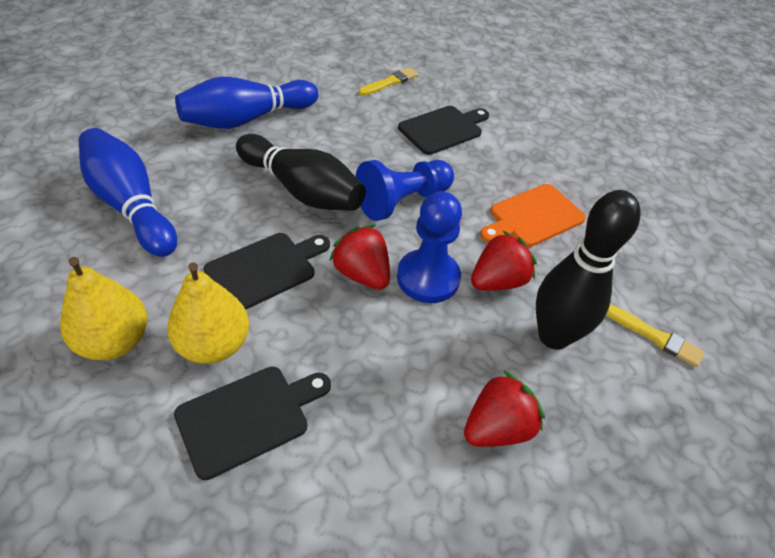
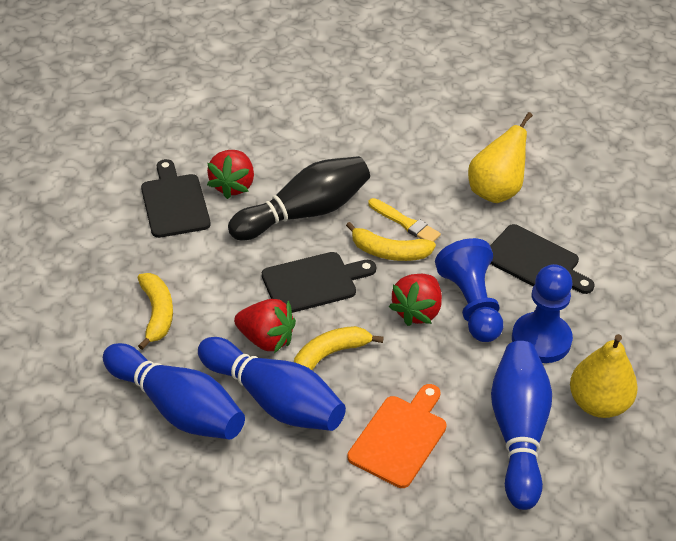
black bowling pin: [236,134,366,211] [536,190,641,350] = 2 -> [228,156,370,240] = 1
blue bowling pin: [79,128,177,257] [175,77,318,129] = 2 -> [103,343,245,440] [198,337,346,431] [491,341,552,510] = 3
yellow banana: none = 0 -> [138,273,173,350] [294,326,384,370] [346,222,436,261] = 3
yellow brush: [359,67,418,96] [606,304,705,367] = 2 -> [368,198,441,242] = 1

